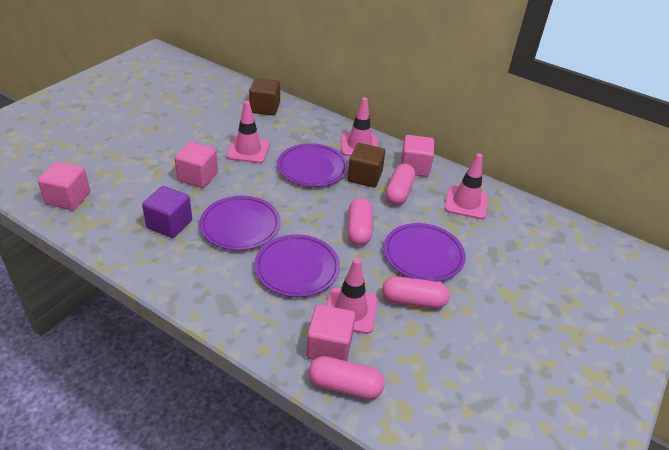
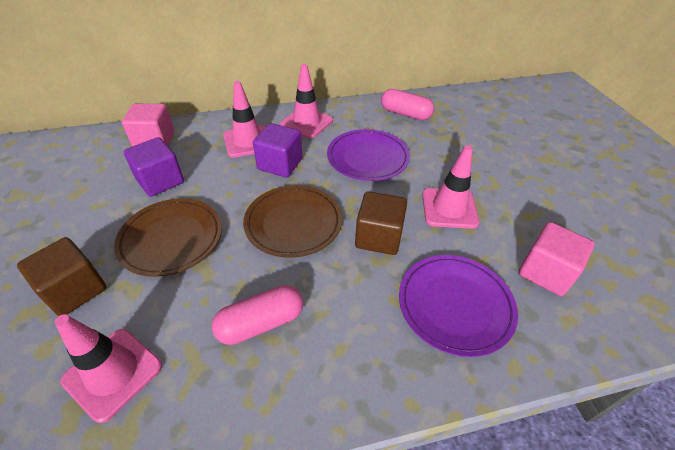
brown plate: none = 0 -> [114,198,222,277] [243,185,342,258] = 2
pink capsule: [308,356,385,400] [348,198,373,246] [382,276,450,309] [385,164,415,205] = 4 -> [212,285,303,345] [381,89,434,120] = 2
pink cube: [38,162,90,210] [174,142,218,188] [306,305,355,361] [401,135,434,177] = 4 -> [122,104,174,147] [519,222,595,296] = 2
purple cube: [142,186,192,238] = 1 -> [124,137,184,197] [253,123,302,177] = 2
purple plate: [199,196,280,250] [254,234,340,297] [277,143,348,187] [384,223,466,282] = 4 -> [327,129,410,181] [399,255,518,357] = 2

